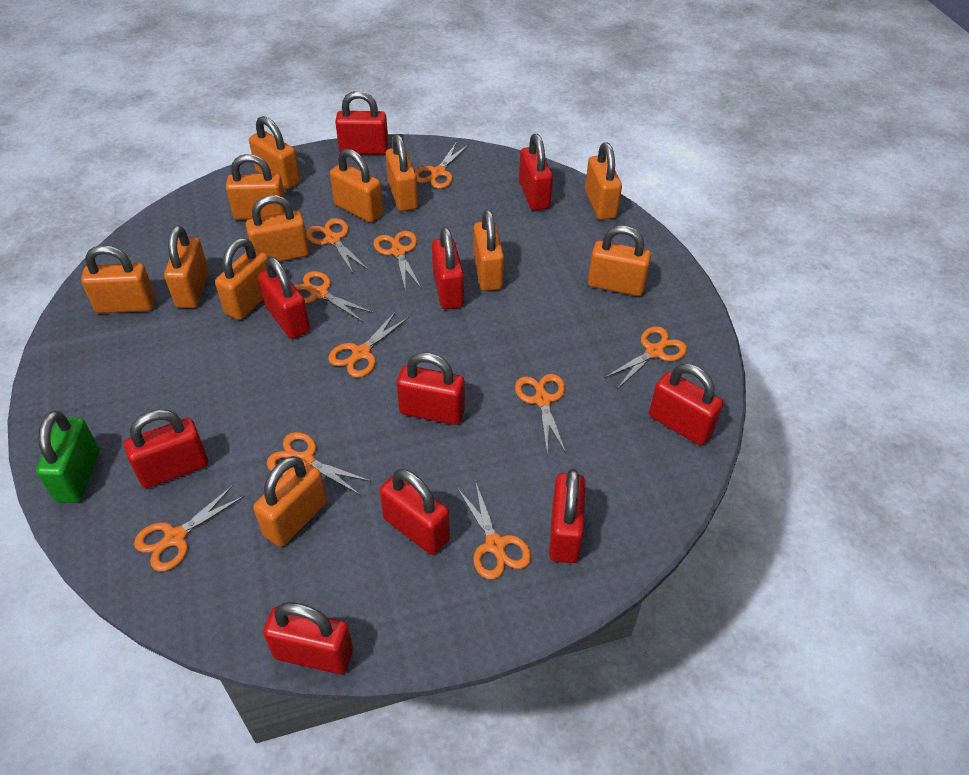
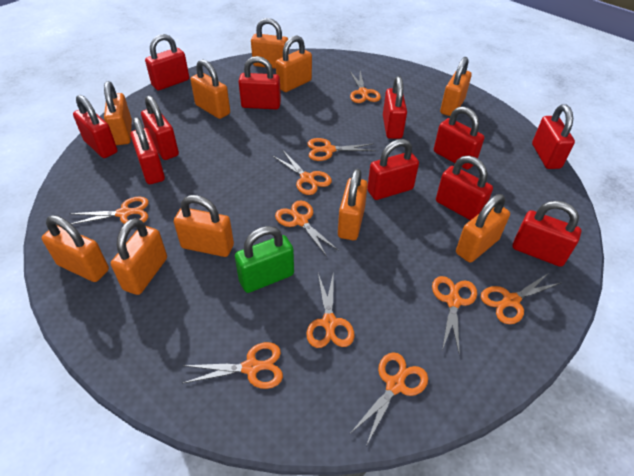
orange padlock: [81,245,155,313] [164,225,209,308] [215,238,268,320] [226,154,285,220] [246,195,309,262] [249,116,300,190] [253,456,327,547] [330,149,383,223] [385,134,418,211] [473,209,504,291] [585,142,622,220] [588,226,651,296] = 12 -> [42,215,109,282] [104,81,132,145] [111,218,167,295] [174,195,234,257] [190,59,230,119] [251,18,289,69] [276,36,312,92] [338,169,368,240] [440,57,472,116] [456,194,510,263] = 10
red padlock: [124,409,208,488] [258,257,310,339] [263,602,353,674] [335,91,389,155] [380,469,450,555] [397,352,465,425] [432,227,464,309] [519,134,553,211] [549,469,586,563] [649,364,723,446] = 10 -> [73,95,118,158] [131,117,165,184] [141,95,179,160] [145,34,189,90] [238,56,281,109] [367,139,419,200] [383,76,407,139] [434,106,484,170] [436,156,493,220] [513,201,581,267] [532,104,575,169] = 11

